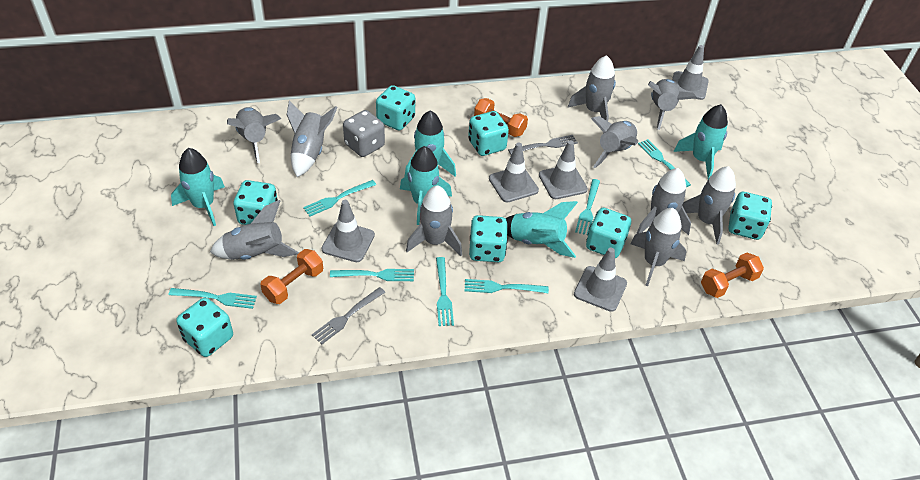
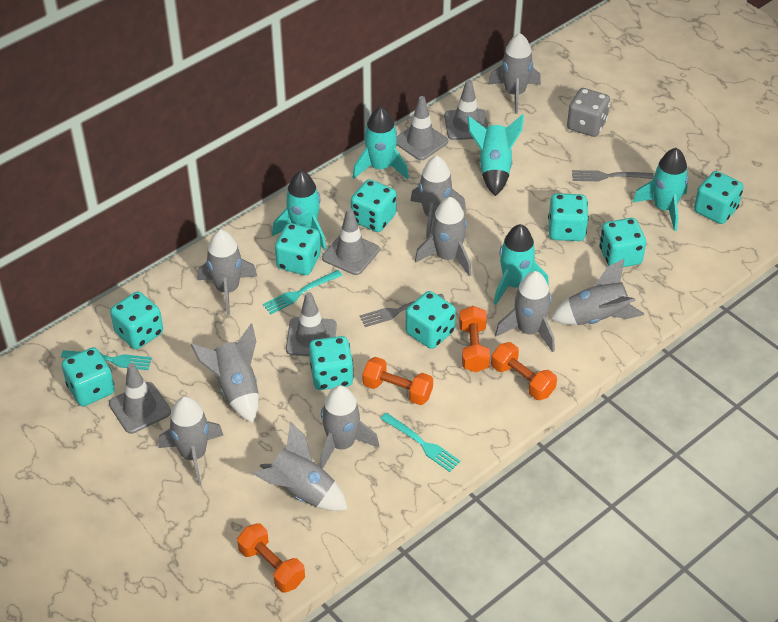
orange dumbbell: [260,249,323,304] [474,98,528,137] [701,253,764,298] = 3 -> [237,523,305,593] [362,357,433,405] [459,306,490,372] [491,342,557,400] = 4
turquoise dice: [176,298,233,357] [233,180,278,225] [376,85,415,131] [468,111,509,156] [469,215,508,262] [586,208,631,258] [729,192,772,240] = 7 -> [62,347,115,406] [110,291,163,349] [275,223,321,275] [309,336,354,390] [351,179,396,232] [406,291,456,349] [548,193,589,241] [599,218,646,267] [694,171,744,224] = 9
turquoise fork: [169,288,257,309] [303,180,376,217] [330,269,414,281] [436,257,454,326] [465,279,549,293] [575,179,600,235] [638,139,691,187] = 7 -> [61,350,152,370] [263,270,342,314] [380,413,461,472] = 3

